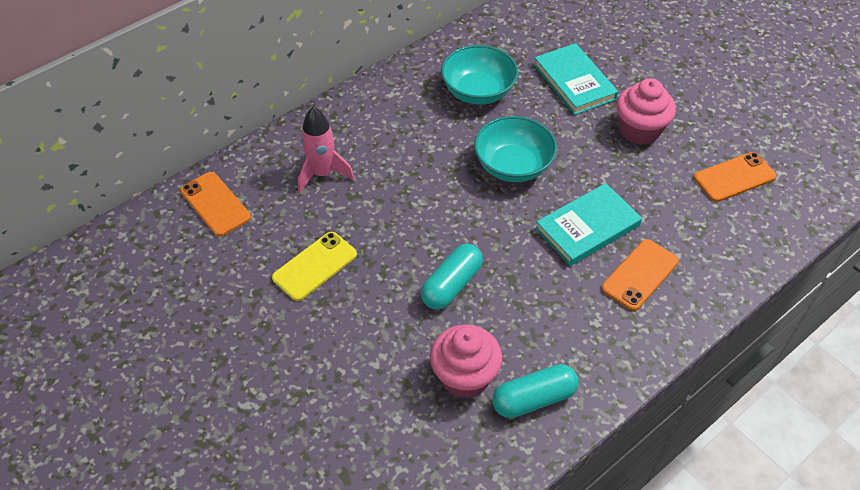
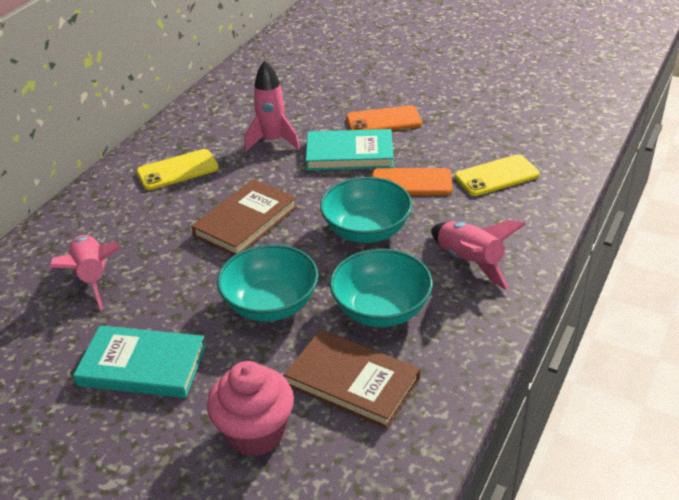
brown book: none = 0 -> [191,179,297,255] [284,330,420,429] = 2
orange phone: [180,172,251,237] [602,239,679,311] [694,152,776,202] = 3 -> [346,105,422,130] [372,168,453,195] = 2
pink cupcake: [430,324,502,398] [617,78,676,145] = 2 -> [207,361,294,456] = 1
pink rocket: [298,106,354,193] = 1 -> [50,235,122,310] [244,60,300,152] [431,220,526,290] = 3
turquoise bowl: [441,45,518,104] [474,116,557,182] = 2 -> [217,244,319,321] [320,177,412,243] [330,249,433,327] = 3
turquoise capsule: [421,244,483,309] [493,364,578,418] = 2 -> none = 0
yellow phone: [272,232,357,301] = 1 -> [137,149,219,190] [455,154,540,196] = 2

